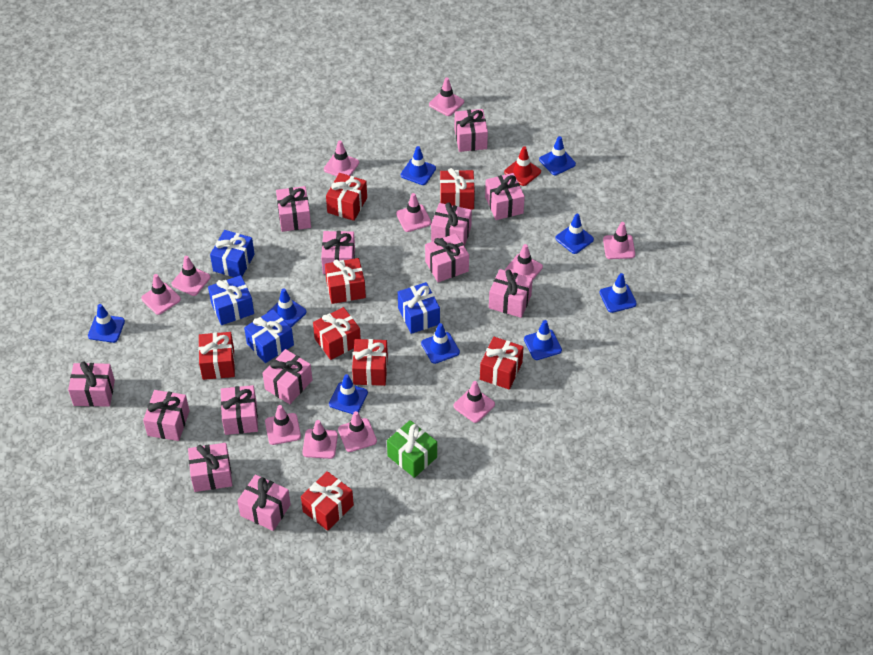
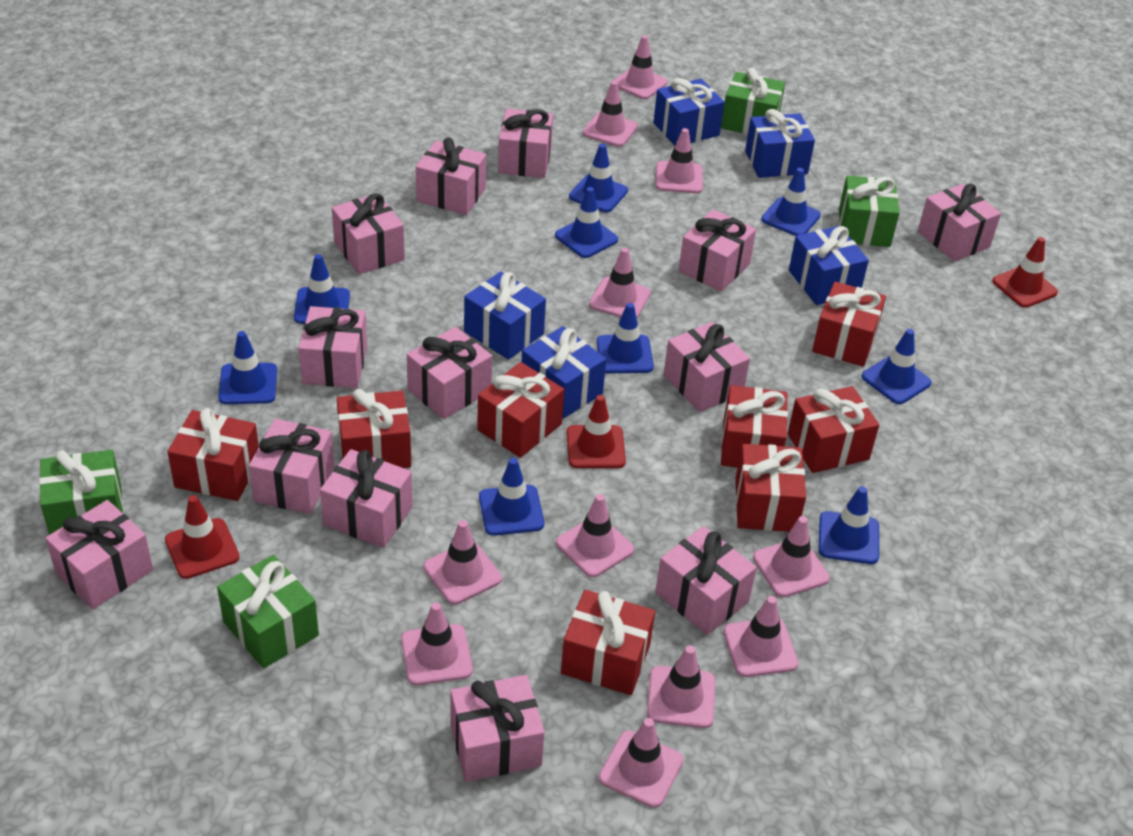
blue gift: [208,275,254,325] [210,230,255,277] [244,309,294,363] [398,282,440,334] = 4 -> [464,271,546,360] [522,326,606,419] [653,78,725,146] [745,109,815,178] [789,226,869,305] = 5
green gift: [387,420,437,478] = 1 -> [39,450,123,535] [217,555,319,669] [721,68,785,135] [839,176,900,247] = 4
red traffic cone: [504,146,541,186] = 1 -> [165,495,240,579] [566,395,626,468] [992,237,1058,308] = 3

